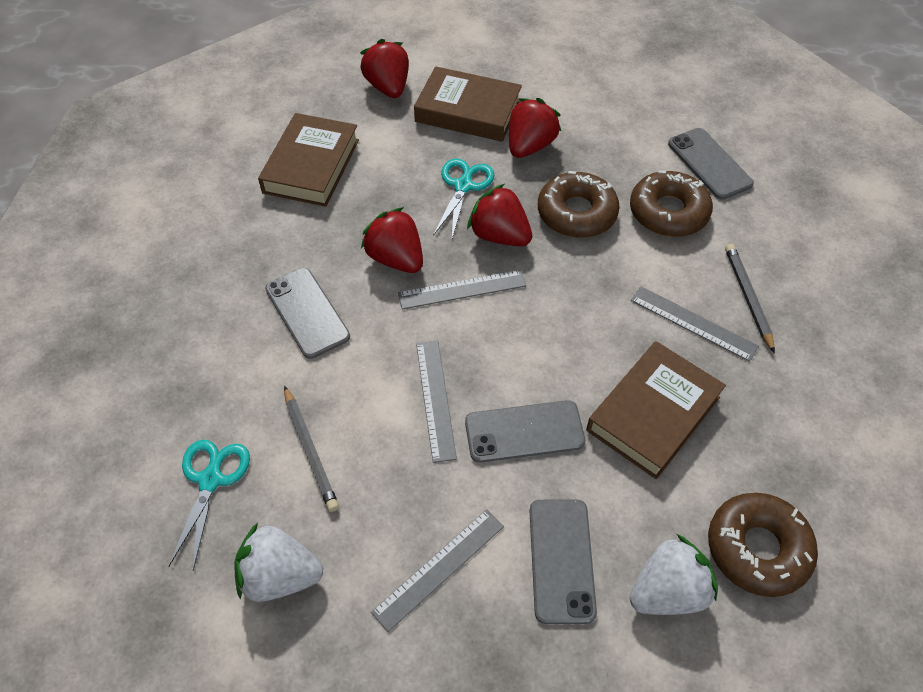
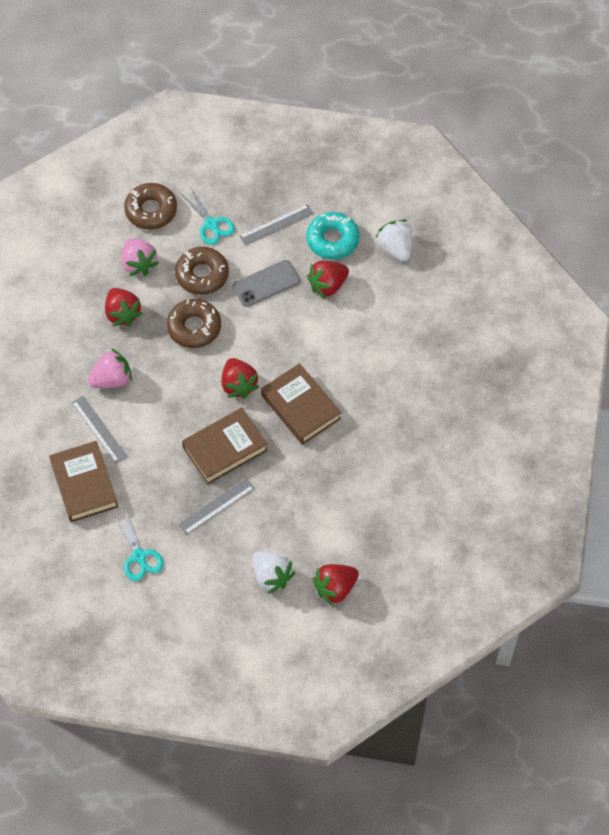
grey pencil: [284,386,339,512] [725,244,775,353] = 2 -> none = 0
grey phone: [265,268,350,359] [465,400,585,463] [529,500,597,624] [668,128,754,200] = 4 -> [233,260,300,307] = 1
grey ruler: [371,509,504,632] [398,270,526,309] [416,341,457,463] [631,286,759,362] = 4 -> [72,396,127,463] [178,478,255,535] [239,204,314,246] = 3
pink strawberry: none = 0 -> [88,348,132,388] [122,239,159,276] = 2
turquoise donut: none = 0 -> [306,212,359,259] = 1

